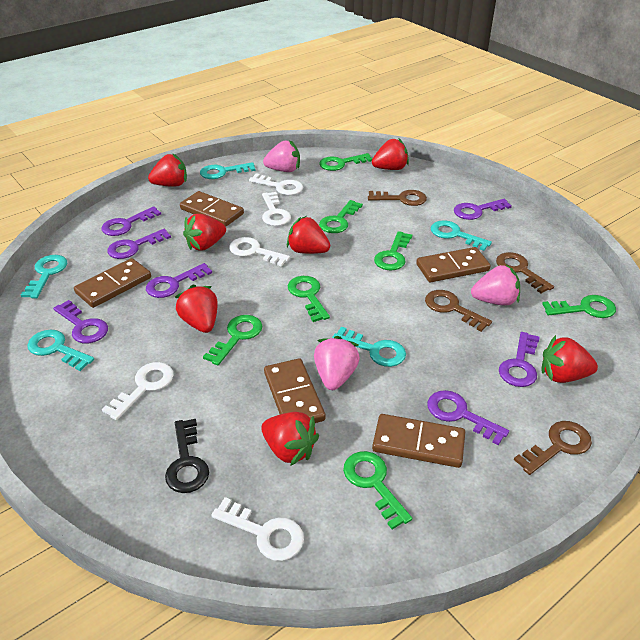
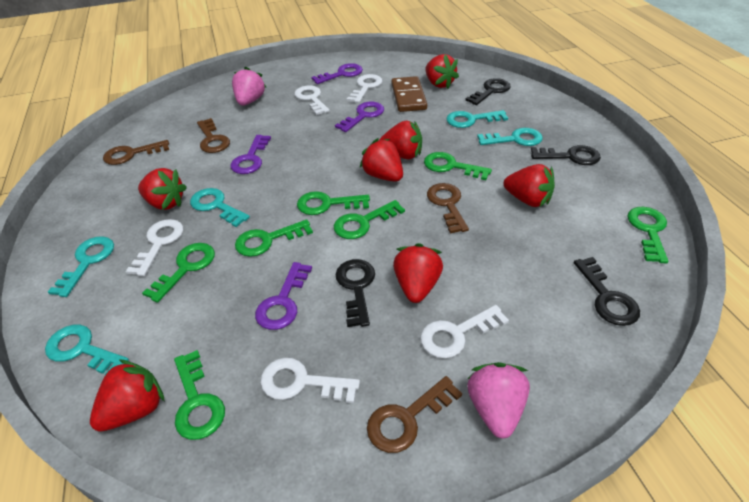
black key: [165,419,209,493] = 1 -> [335,259,375,327] [465,78,511,105] [531,145,601,165] [574,257,640,326] = 4
brown domino: [74,258,151,308] [180,191,244,227] [264,358,326,423] [372,414,465,468] [416,247,491,282] = 5 -> [391,76,427,112] = 1
pink strawberry: [263,140,300,172] [314,336,360,390] [471,264,520,306] = 3 -> [232,67,267,106] [467,362,530,439] = 2
purple key: [53,300,108,343] [101,206,161,236] [107,229,171,259] [146,263,212,298] [427,390,509,445] [454,199,512,220] [499,332,539,387] = 7 -> [230,135,271,174] [255,262,312,330] [311,63,363,84] [335,102,384,132] = 4

